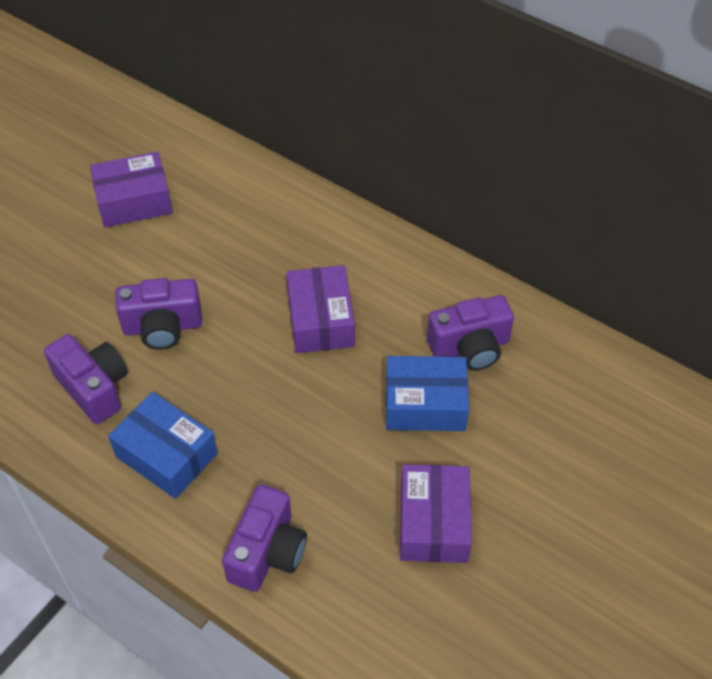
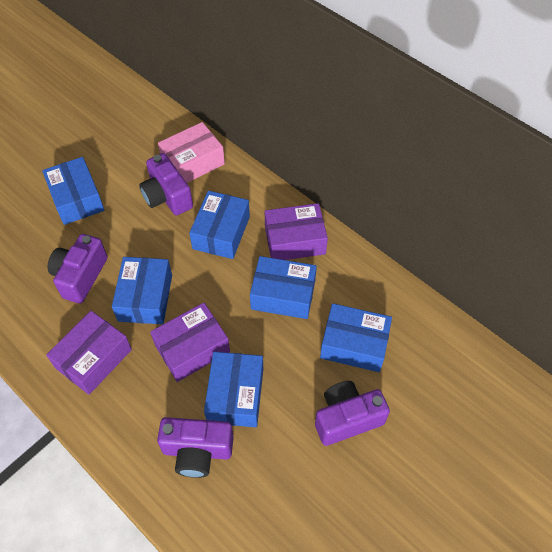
blue box: [108,392,218,499] [386,356,469,431] = 2 -> [42,157,104,225] [112,257,172,324] [189,191,250,259] [204,352,263,427] [250,256,317,319] [320,303,392,372] = 6
pink box: none = 0 -> [158,122,225,183] = 1

